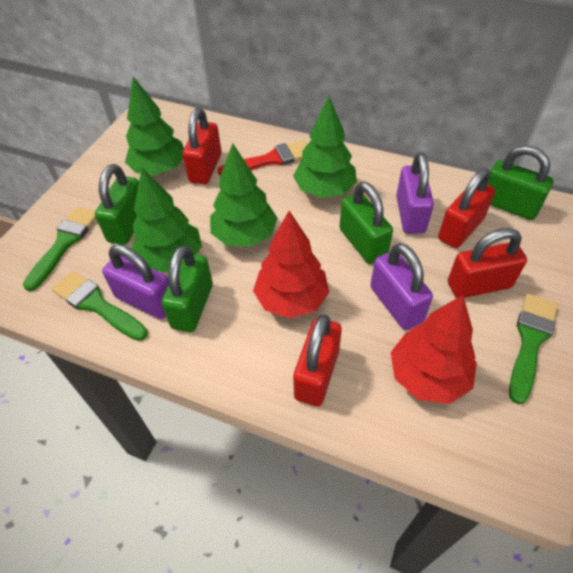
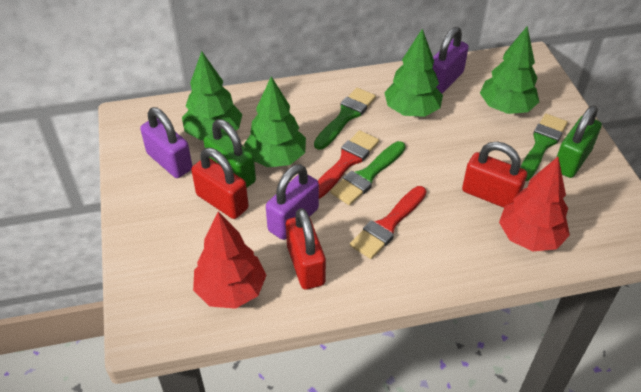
green padlock: [95,164,139,245] [161,245,213,332] [339,182,393,264] [488,146,554,220] = 4 -> [204,119,256,187] [556,106,602,178] = 2
red brush: [217,140,307,176] = 1 -> [318,130,379,199] [350,186,426,259] = 2
red padlock: [182,108,222,184] [293,314,342,406] [438,168,495,248] [448,228,527,298] = 4 -> [191,148,249,219] [286,208,326,290] [462,142,527,208] = 3

